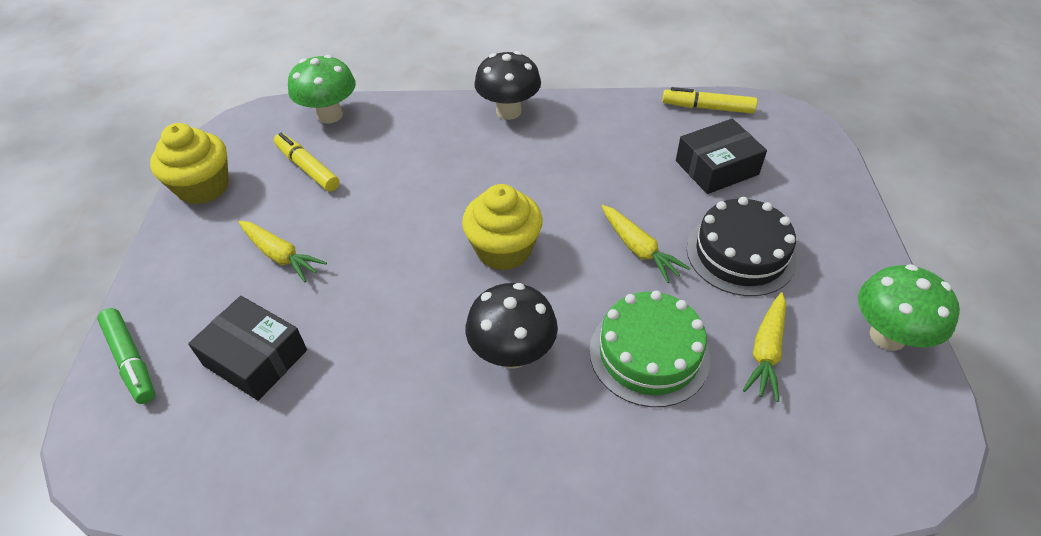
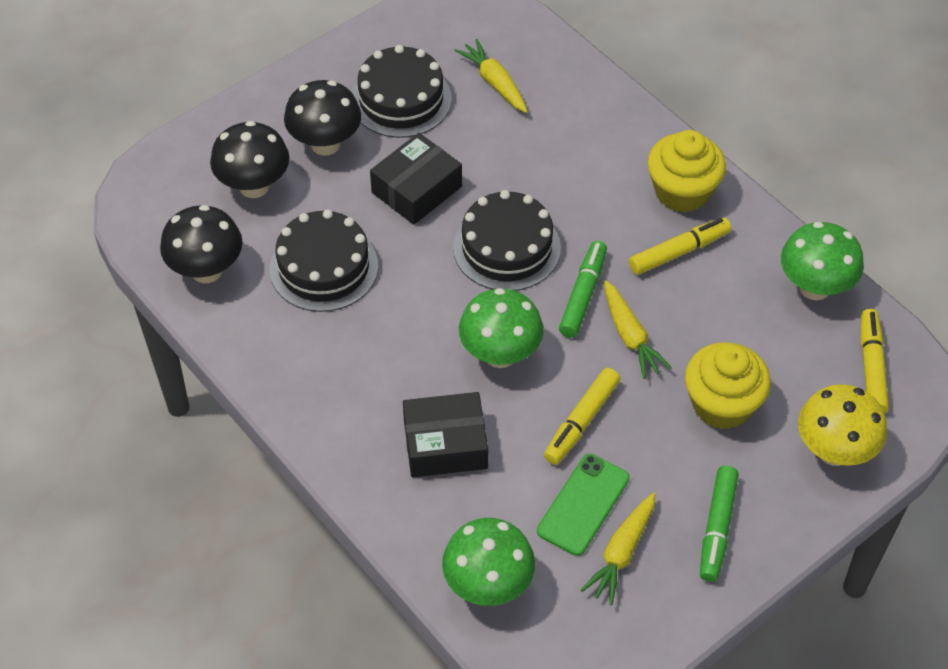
black cake: [687,197,796,296] = 1 -> [270,210,378,312] [352,45,452,138] [453,190,561,291] = 3
black mushroom: [466,283,558,369] [474,51,541,120] = 2 -> [160,205,242,283] [210,121,289,198] [284,80,361,156] = 3
green cake: [589,291,710,407] = 1 -> none = 0
green marker: [97,308,155,404] = 1 -> [559,241,607,338] [700,466,739,582] = 2
green mushroom: [288,55,356,124] [858,264,960,351] = 2 -> [442,518,535,606] [459,288,543,368] [781,222,864,301] = 3
green phone: none = 0 -> [537,454,630,556] = 1
yellow marker: [274,133,340,192] [662,87,757,114] = 2 -> [544,368,620,465] [629,217,731,275] [861,309,889,413] = 3
yellow mushroom: none = 0 -> [798,384,887,466] = 1

